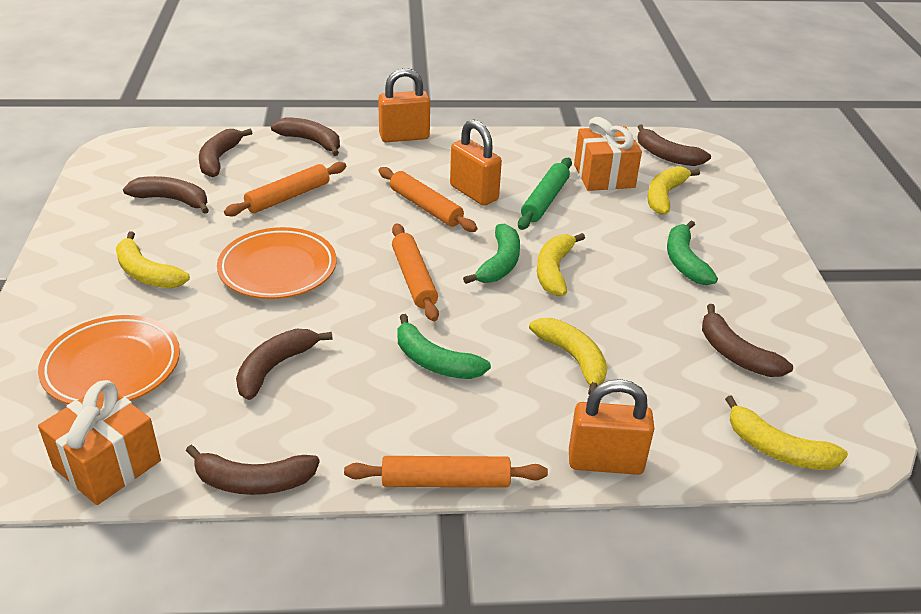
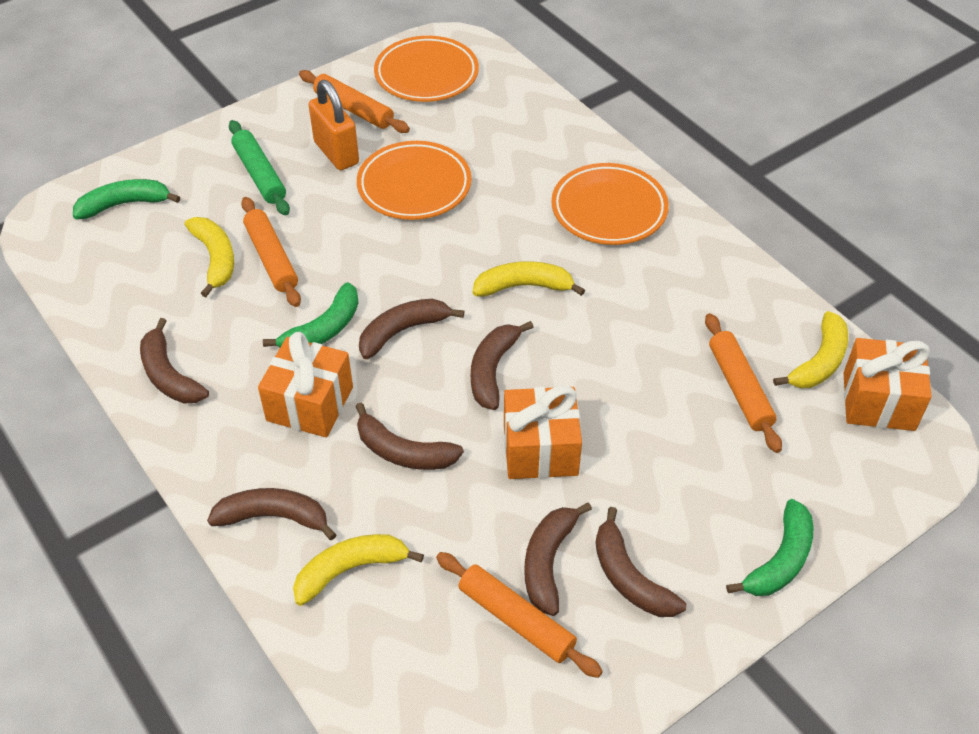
orange gift: [38,380,161,505] [574,117,642,191] = 2 -> [258,332,353,438] [504,385,582,479] [844,338,932,431] = 3
orange padlock: [378,68,430,142] [450,119,502,206] [569,379,654,475] = 3 -> [309,80,359,170] = 1
orange plate: [38,315,180,404] [217,227,336,299] = 2 -> [357,141,471,220] [374,36,479,102] [551,163,669,245] = 3
yellow banana: [116,231,190,288] [529,318,607,395] [537,233,585,296] [647,166,700,215] [725,395,848,470] = 5 -> [185,217,234,297] [293,534,424,606] [473,261,585,296] [773,311,848,388] = 4

